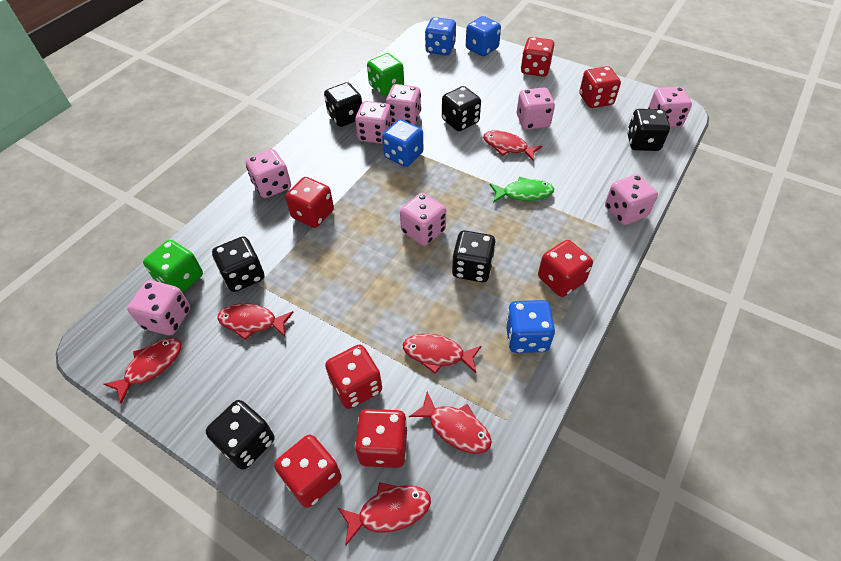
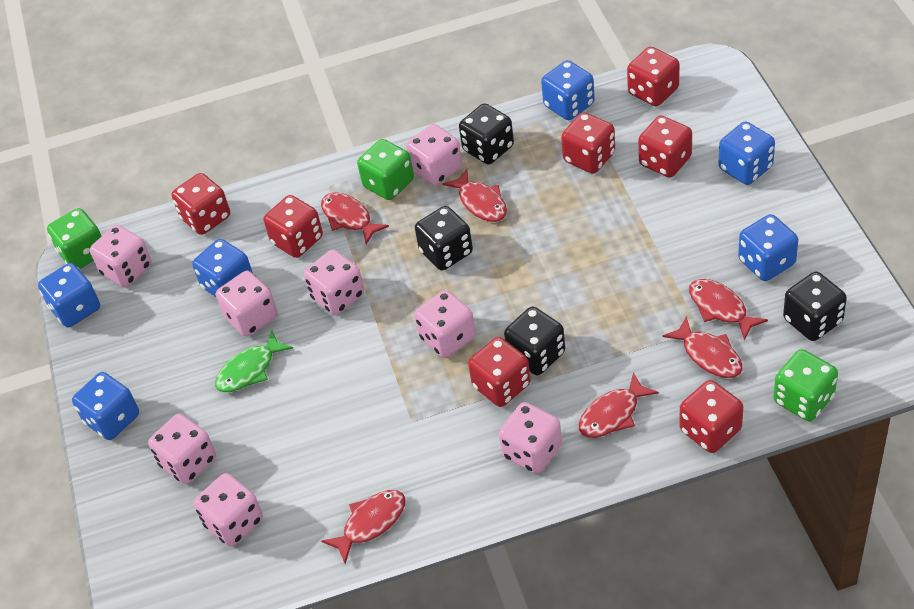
black dice: [206,400,275,470] [212,236,264,292] [324,82,362,127] [442,86,481,131] [452,231,496,282] [627,109,670,151] = 6 -> [415,206,473,270] [459,103,514,164] [504,307,565,375] [783,272,847,341] = 4
blue dice: [382,119,423,167] [425,17,456,55] [466,16,501,56] [505,300,555,353] = 4 -> [38,263,100,327] [72,372,139,440] [192,239,253,297] [541,60,595,120] [718,121,775,185] [738,214,798,281] = 6
green dice: [143,240,203,293] [367,53,404,96] = 2 -> [47,208,101,269] [357,139,414,200] [773,349,838,421] = 3

